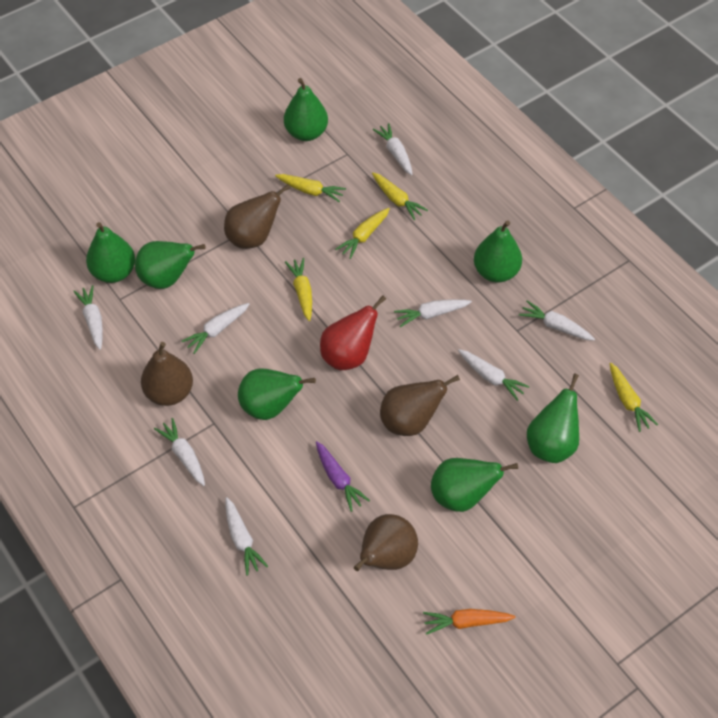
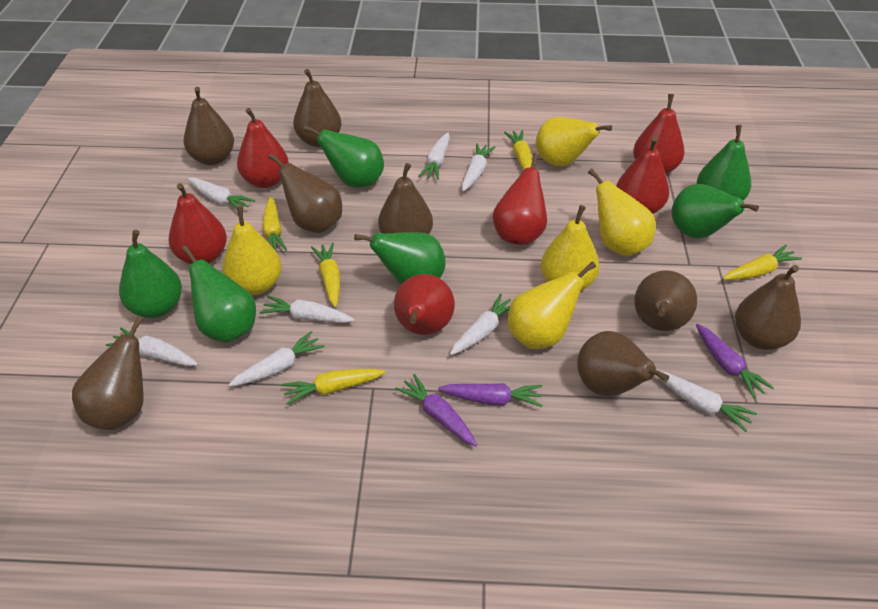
brown pear: [141,342,193,406] [224,184,290,249] [354,514,418,571] [380,375,460,436] = 4 -> [72,316,144,430] [183,87,234,165] [268,153,342,233] [293,69,341,147] [378,163,433,234] [577,331,669,396] [634,270,697,331] [735,265,801,350] = 8
green pear: [86,222,135,283] [135,241,206,289] [238,368,316,420] [284,78,328,141] [431,458,518,512] [474,220,522,282] [527,374,579,463] = 7 -> [119,230,182,318] [182,246,256,343] [303,126,384,188] [354,232,446,284] [672,184,759,238] [697,125,751,200] = 6
orange carrot: [423,609,516,635] = 1 -> none = 0
purple carrot: [316,441,370,512] = 1 -> [395,374,477,446] [438,383,543,407] [696,324,774,398] = 3
red pear: [320,295,386,370] = 1 -> [169,183,227,264] [237,108,289,188] [394,274,455,335] [493,153,547,245] [616,137,669,214] [633,94,685,174] = 6
yellow pear: none = 0 -> [222,206,282,295] [508,261,596,349] [536,117,612,166] [541,205,599,290] [588,168,656,256] = 5

